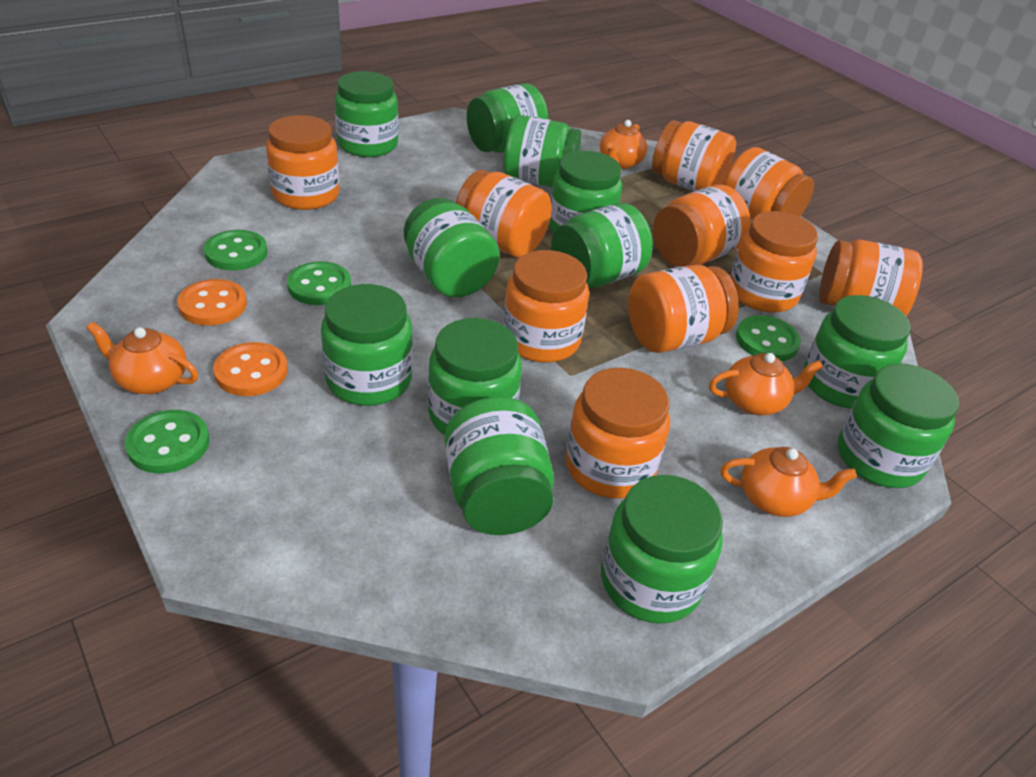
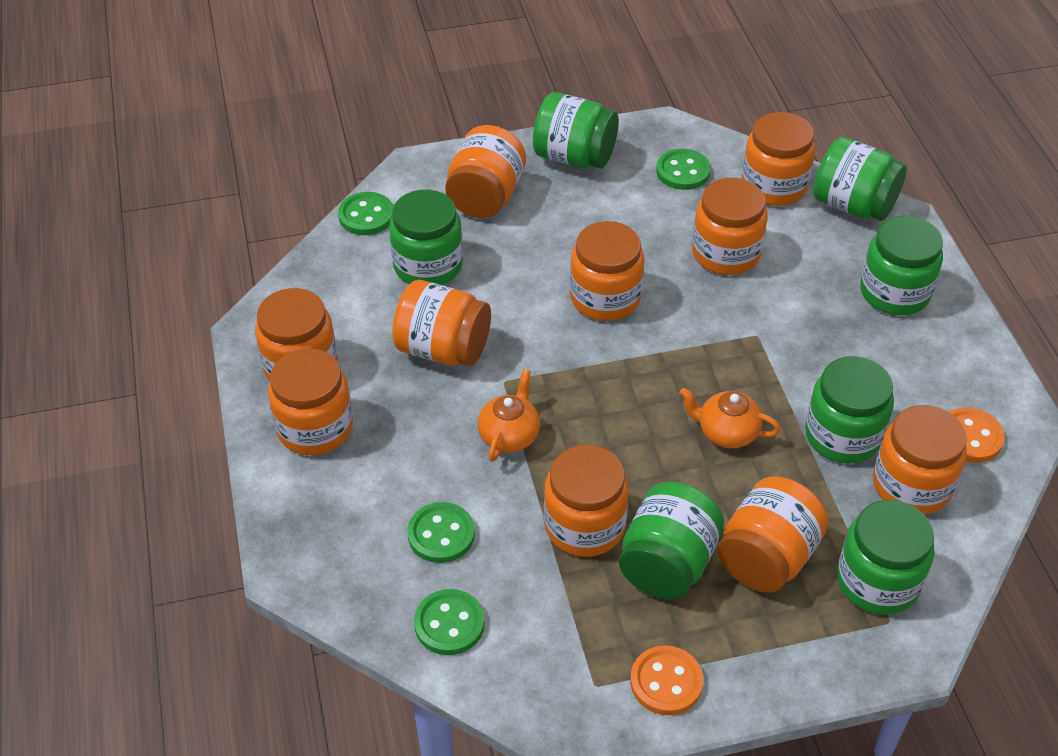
green jar: [321,284,413,406] [334,71,399,157] [404,198,500,298] [428,318,522,435] [444,397,554,535] [467,83,549,153] [503,115,582,187] [549,151,622,233] [551,203,653,288] [601,475,723,624] [804,295,911,409] [838,363,959,488] = 12 -> [389,190,463,285] [533,92,619,169] [619,482,724,599] [805,356,894,463] [813,137,907,221] [837,500,935,615] [860,216,943,315] = 7
orange teapot: [86,322,198,394] [600,120,647,169] [709,353,823,415] [721,447,857,517] = 4 -> [477,369,540,462] [679,388,781,448] = 2

